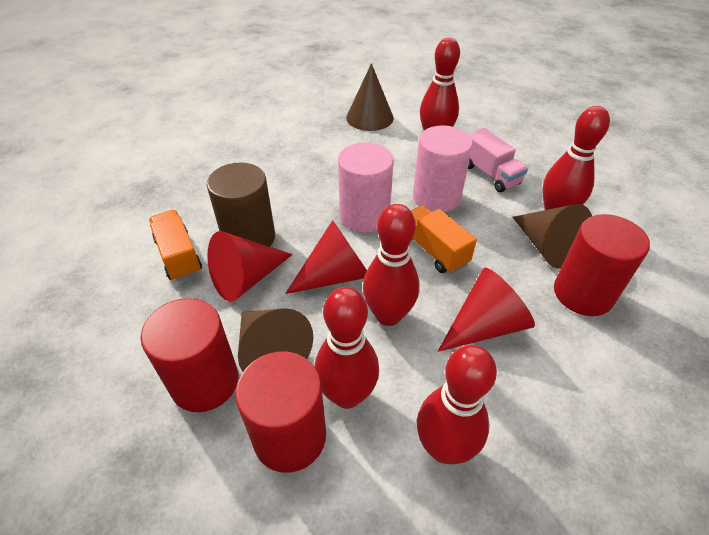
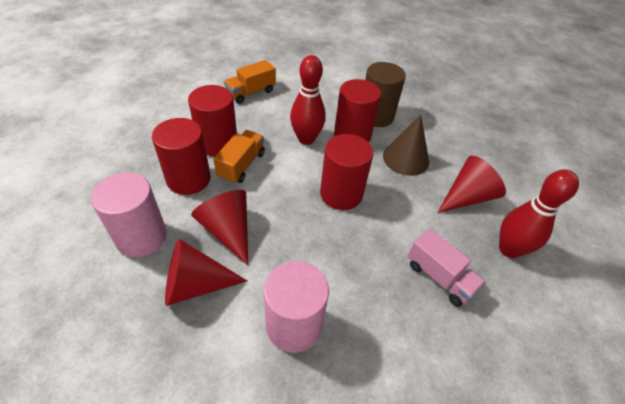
brown cone: [238,308,313,372] [346,63,394,131] [513,204,592,269] = 3 -> [383,115,429,176] = 1
red bowling pin: [315,287,379,409] [363,204,419,326] [417,345,497,464] [420,38,460,130] [542,106,610,210] = 5 -> [290,55,326,145] [499,169,579,258] = 2
red cylinder: [140,298,238,412] [235,352,326,473] [554,214,650,316] = 3 -> [152,118,211,195] [188,85,237,157] [320,134,373,210] [334,79,381,142] = 4

